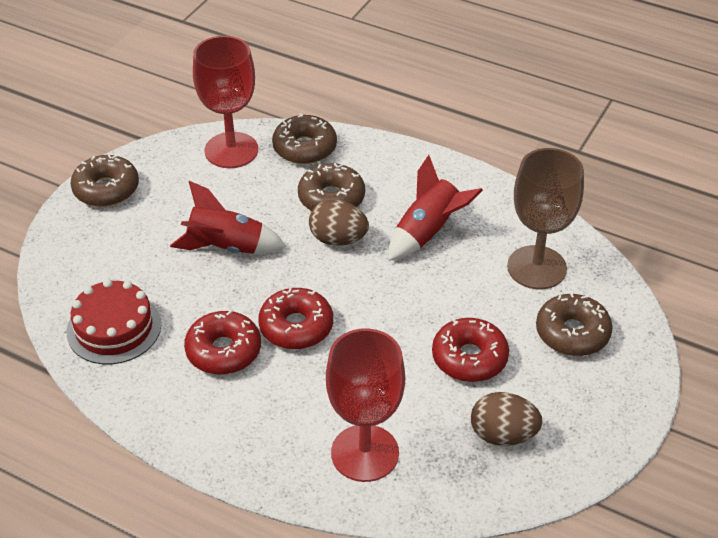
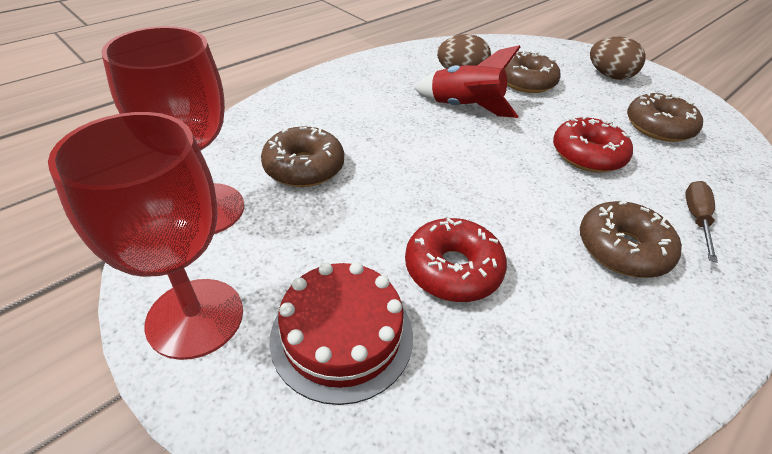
brown goblet: [507,148,584,289] = 1 -> none = 0
brown screwdriver: none = 0 -> [685,181,718,263] = 1
red donut: [184,310,261,375] [258,288,333,349] [432,318,509,382] = 3 -> [405,218,507,302] [553,116,633,173] = 2
red rocket: [170,181,286,254] [388,155,483,261] = 2 -> [414,45,520,118] = 1

